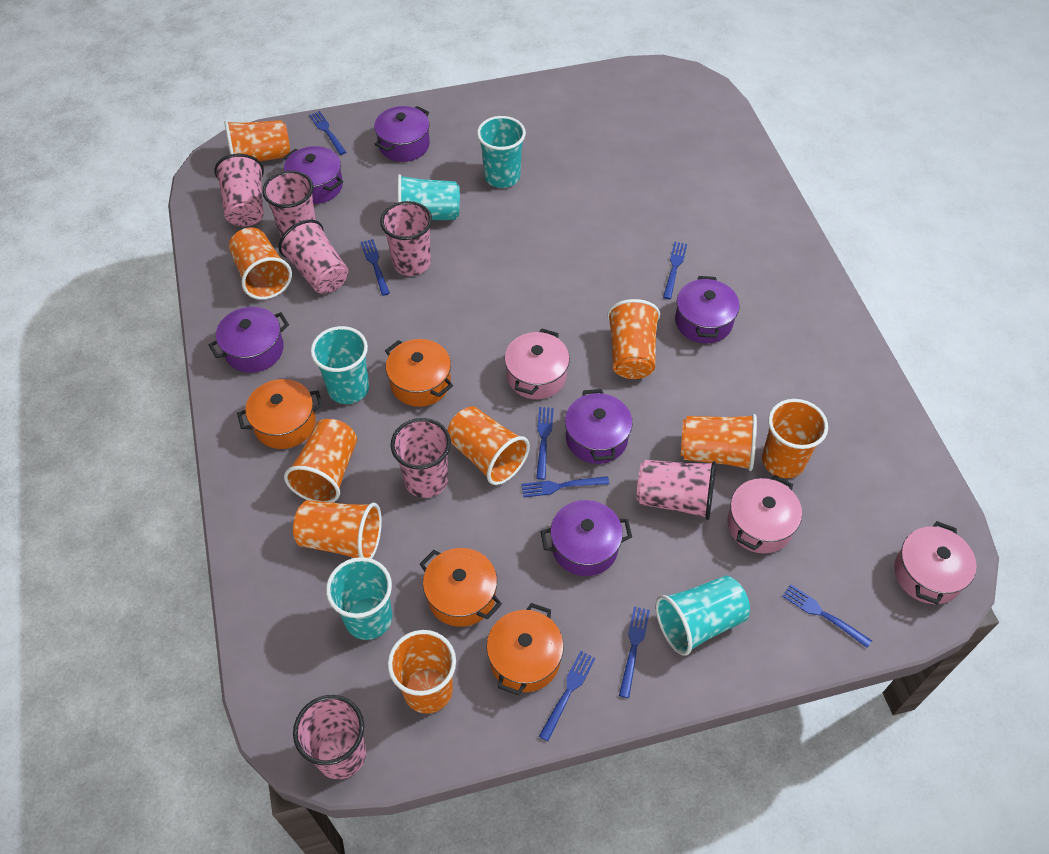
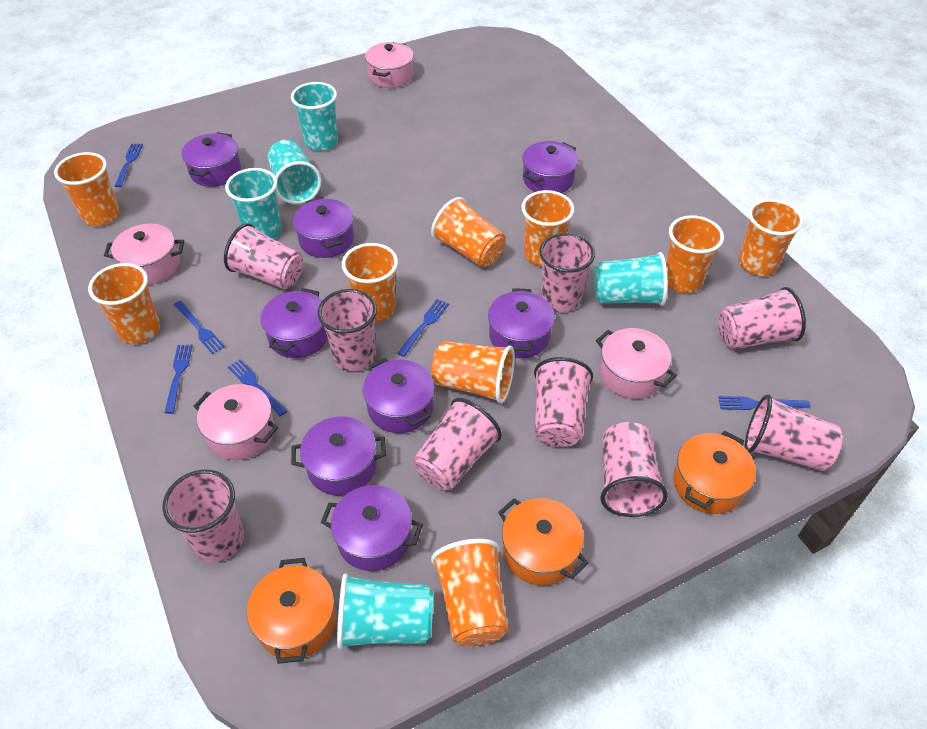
blue fork: [309,111,346,155] [361,239,390,296] [521,476,609,498] [536,407,554,480] [539,651,596,741] [619,606,650,698] [663,242,687,299] [782,584,872,648] = 8 -> [115,144,143,187] [165,345,193,414] [174,301,225,354] [228,359,287,416] [397,299,449,357] [718,396,811,410] = 6
orange pot: [237,379,323,449] [385,339,453,407] [420,548,502,627] [486,603,564,695] = 4 -> [247,558,336,664] [498,498,589,586] [673,431,756,514] = 3
pink cup: [214,154,264,226] [262,171,316,237] [278,219,349,294] [293,695,366,779] [380,201,432,276] [391,418,451,498] [637,460,716,520] = 7 -> [162,469,244,562] [224,223,303,290] [318,289,377,372] [413,398,502,490] [534,357,593,447] [539,233,595,312] [600,422,668,517] [718,287,806,350] [745,394,843,471] = 9
pink pot: [504,328,570,399] [728,475,802,553] [894,521,977,604] = 3 -> [104,224,184,285] [193,384,278,460] [365,42,414,88] [596,328,677,399] = 4
purple pot: [209,307,289,373] [283,146,343,204] [374,106,430,162] [541,500,632,576] [565,389,633,464] [675,276,740,344] = 6 -> [182,132,241,187] [261,288,328,358] [291,416,386,496] [293,198,354,258] [321,485,423,571] [363,358,434,433] [488,288,555,358] [522,141,578,193] = 8

